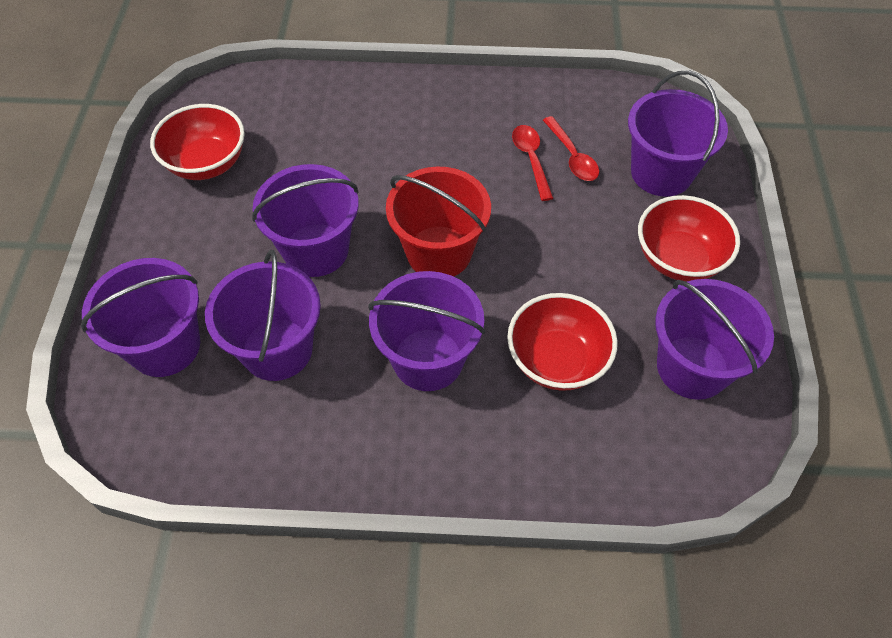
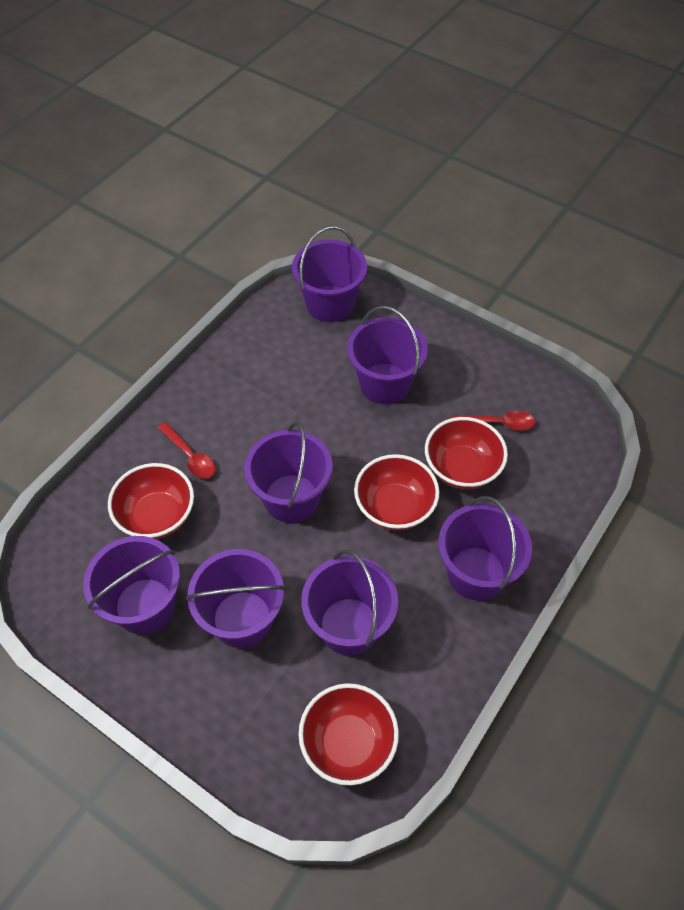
purple bucket: [81,258,200,377] [205,250,321,381] [252,164,359,277] [368,271,485,391] [628,70,728,197] [655,279,774,400] = 6 -> [83,536,180,634] [186,549,286,648] [244,422,333,523] [292,226,367,322] [301,550,398,655] [347,306,428,404] [438,496,532,601] = 7
red bowl: [150,104,245,180] [507,293,618,391] [638,195,740,281] = 3 -> [108,463,194,539] [298,683,399,785] [354,454,440,531] [425,417,508,489] = 4
red bucket: [386,167,491,277] = 1 -> none = 0

